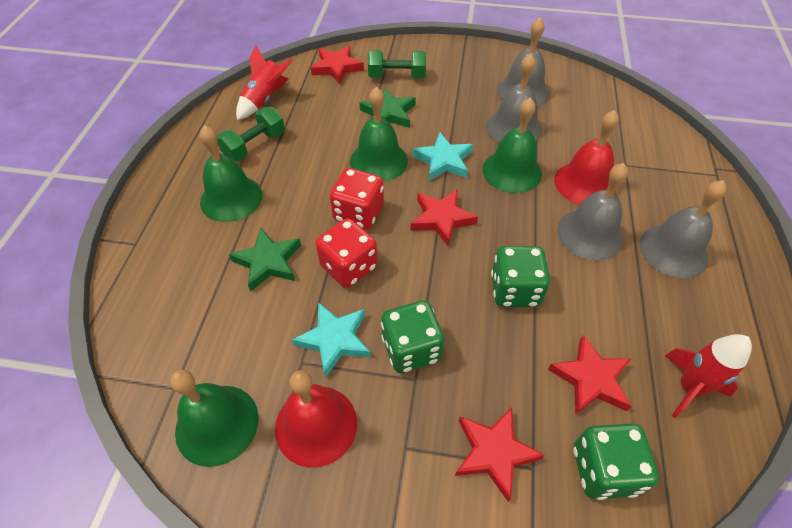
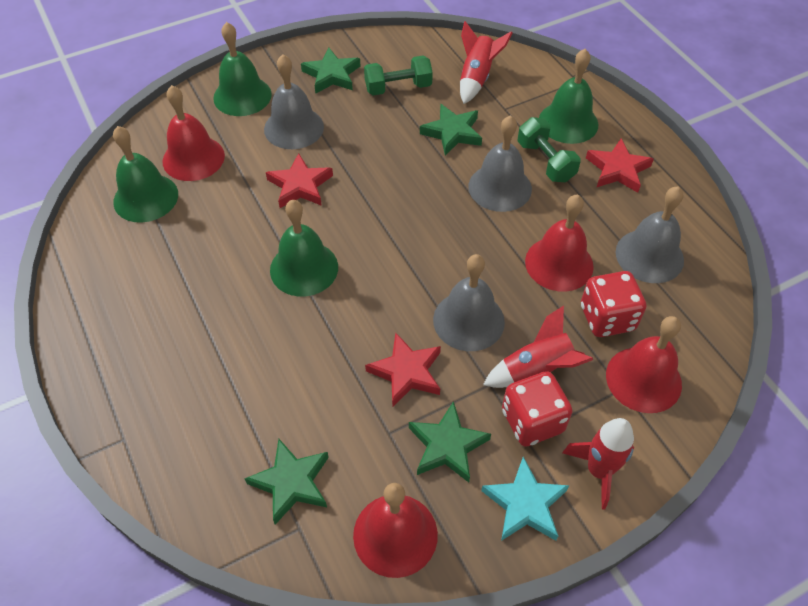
green dice: [381,301,444,373] [491,246,550,307] [573,424,659,500] = 3 -> none = 0
green star: [229,228,301,292] [360,88,416,128] = 2 -> [245,439,329,525] [301,48,361,94] [409,401,491,483] [420,104,482,156] = 4
red bell: [275,370,357,468] [554,110,619,205] = 2 -> [162,85,225,181] [353,483,438,578] [525,195,594,292] [606,316,682,413] = 4
red rocket: [236,45,293,120] [665,334,752,418] = 2 -> [460,21,513,104] [483,305,593,388] [563,418,634,509] = 3
red star: [311,46,364,84] [410,190,478,246] [455,407,544,502] [548,335,632,415] = 4 -> [266,153,333,208] [365,333,441,407] [586,139,654,193] = 3
turquoise star: [292,302,371,378] [412,132,473,181] = 2 -> [481,457,569,541] = 1

